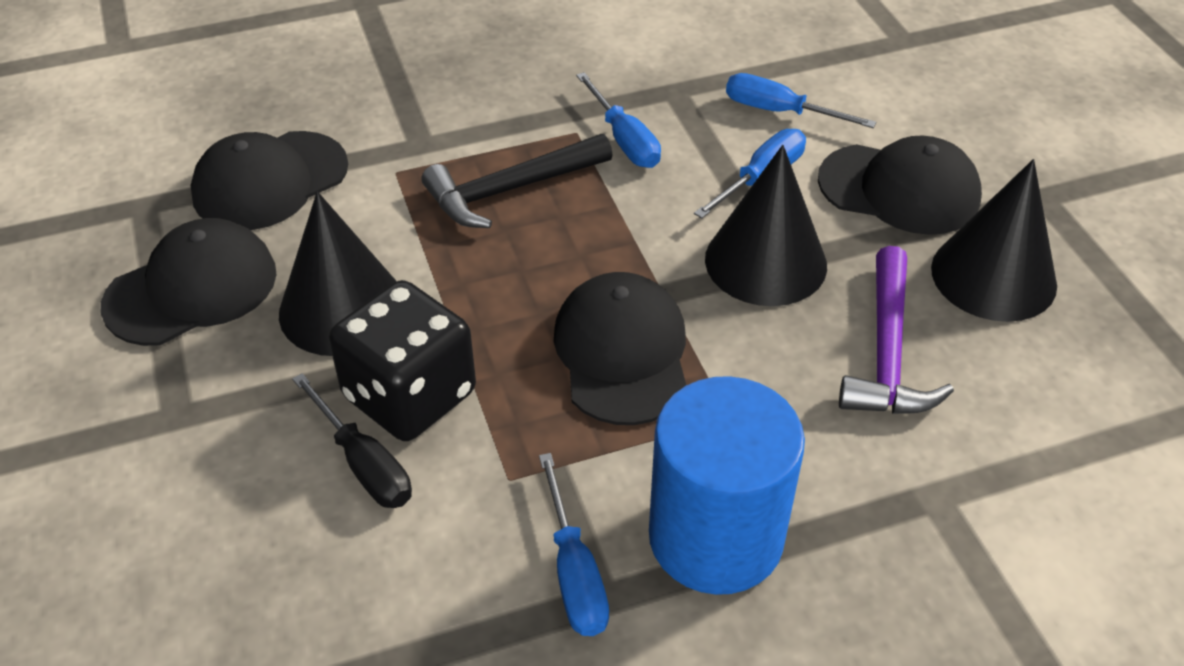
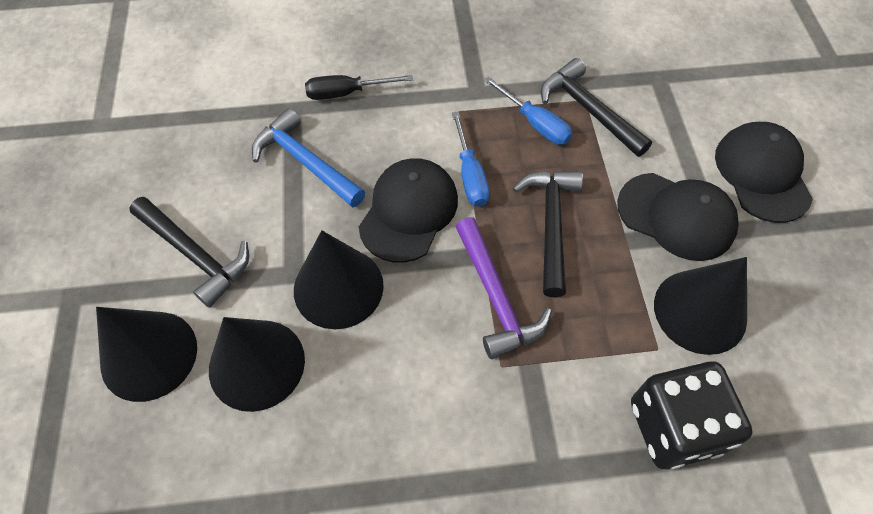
black cap: [101,218,277,346] [191,131,348,230] [554,272,686,425] [818,136,982,235] = 4 -> [359,158,458,263] [617,173,739,261] [715,122,813,223] = 3
black cone: [279,191,397,356] [705,145,827,306] [931,159,1057,322] = 3 -> [96,307,197,402] [209,317,305,412] [294,230,384,329] [654,257,747,355] = 4
black hammer: [421,134,613,228] = 1 -> [129,197,249,308] [513,171,583,298] [541,58,652,157] = 3
blue cylinder: [649,376,805,595] = 1 -> none = 0
blue hammer: none = 0 -> [252,108,365,208] = 1
blue screwdriver: [539,453,609,636] [576,72,661,168] [694,129,806,219] [726,73,876,128] = 4 -> [452,112,490,207] [484,77,572,145] = 2

